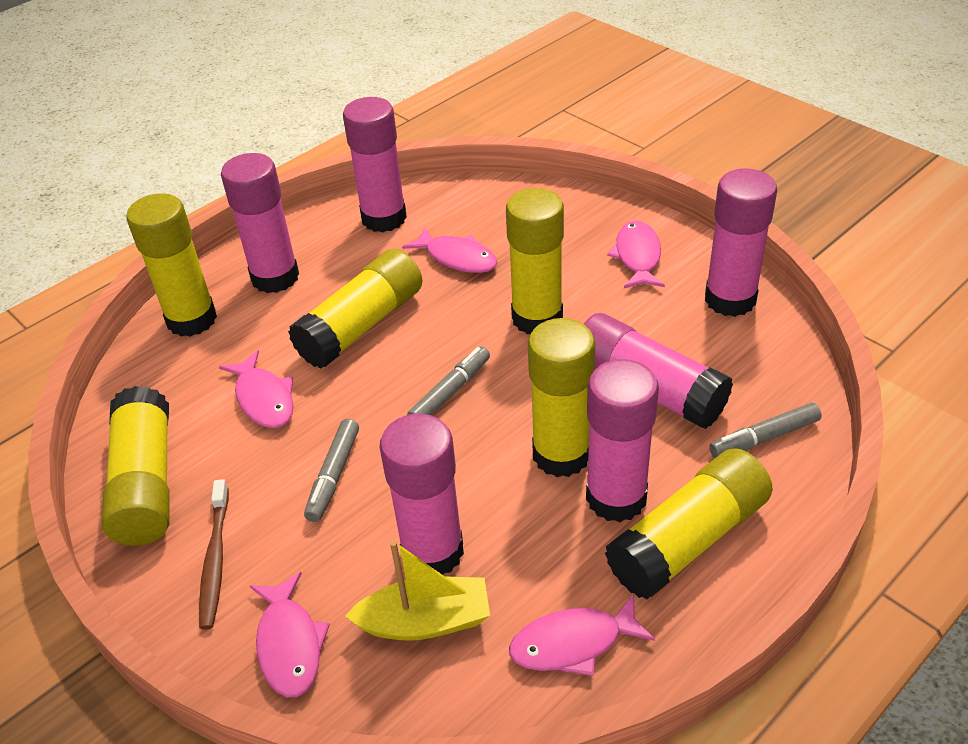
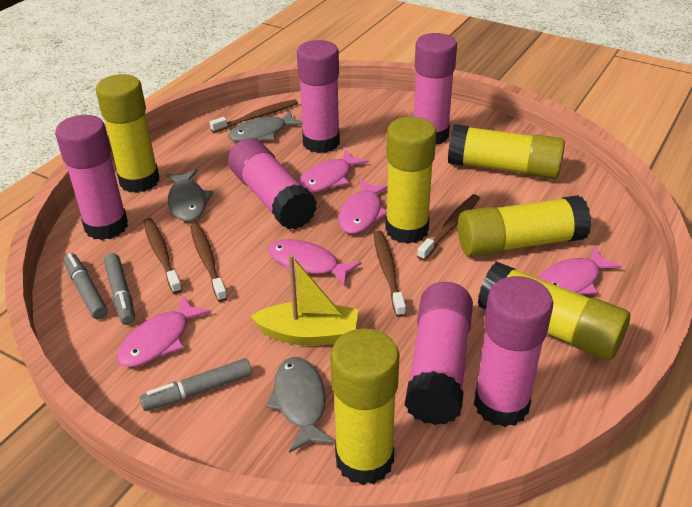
brown toothbrush: [199,479,229,630] = 1 -> [143,218,182,294] [190,223,228,302] [210,99,298,133] [374,231,406,317] [417,194,480,261] = 5
grey fish: none = 0 -> [165,169,213,221] [228,111,303,142] [266,357,335,453] = 3

